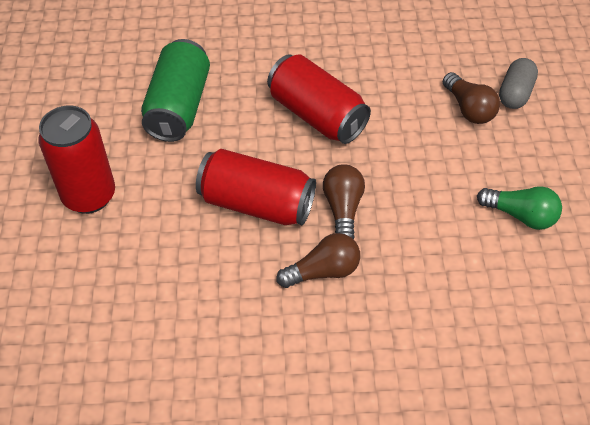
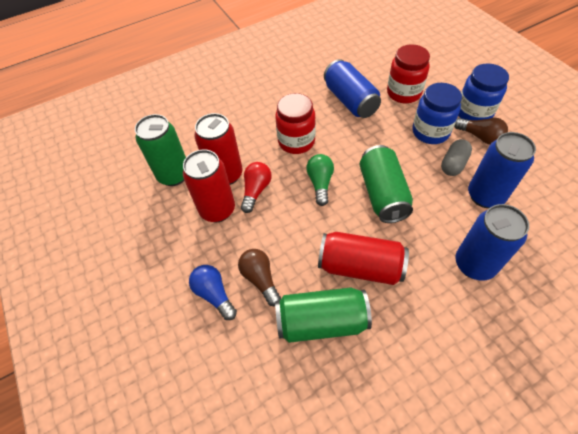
blue can: none = 0 -> [324,59,381,118] [456,204,529,280] [468,132,536,208] = 3
blue jar: none = 0 -> [412,83,462,144] [458,63,509,120] = 2
blue light bulb: none = 0 -> [189,265,237,320] = 1
brown light bulb: [277,233,360,288] [323,164,365,239] [442,72,500,124] = 3 -> [238,249,281,306] [454,118,508,145] = 2
green can: [141,39,210,142] = 1 -> [135,114,186,186] [275,287,372,343] [359,145,413,223] = 3
red jar: none = 0 -> [275,93,316,154] [387,45,430,103] = 2
red light bulb: none = 0 -> [241,162,272,213] = 1

